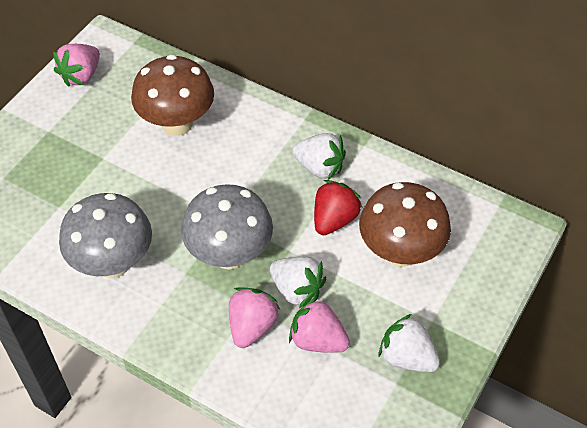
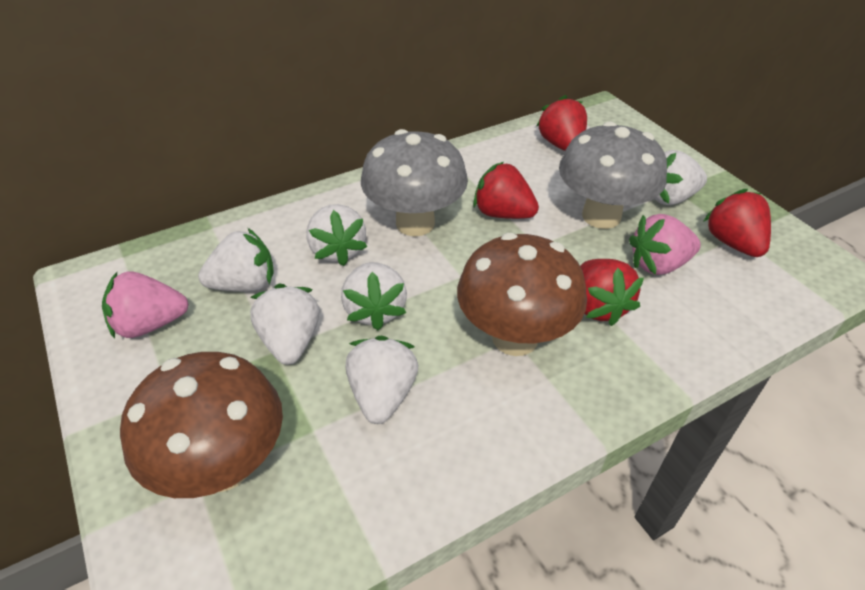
pink strawberry: [53,44,100,87] [229,287,280,348] [289,297,350,353] = 3 -> [102,271,189,339] [629,214,701,275] = 2
red strawberry: [314,180,363,235] = 1 -> [473,162,539,219] [537,95,587,151] [580,259,644,326] [703,189,771,257] = 4
white strawberry: [270,256,326,308] [293,133,346,180] [379,314,440,372] = 3 -> [198,228,274,292] [250,284,319,365] [306,204,367,266] [341,262,407,331] [346,336,418,424] [654,150,707,205] = 6

